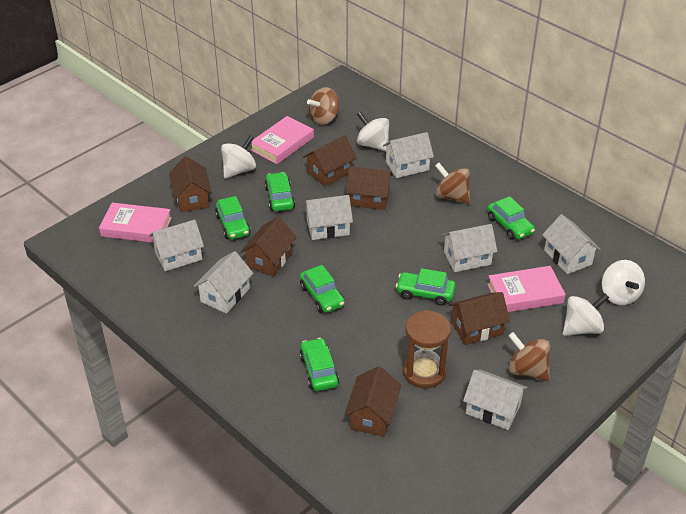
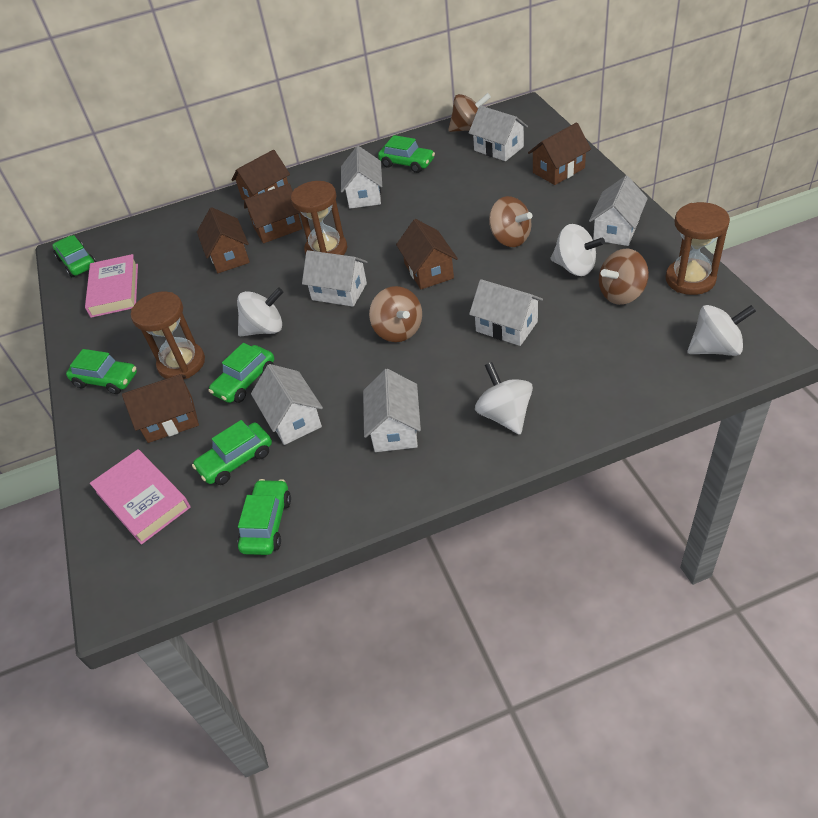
brown hourglass: [403,310,451,389] = 1 -> [131,292,205,379] [291,181,347,255] [666,202,730,295] = 3
brown spinning top: [307,87,340,125] [435,163,470,204] [508,332,550,382] = 3 -> [369,286,422,342] [448,93,491,132] [489,196,532,247] [599,248,649,305] = 4
pink book: [99,203,172,243] [251,116,314,164] [487,266,566,312] = 3 -> [85,254,138,318] [90,449,191,545] = 2

